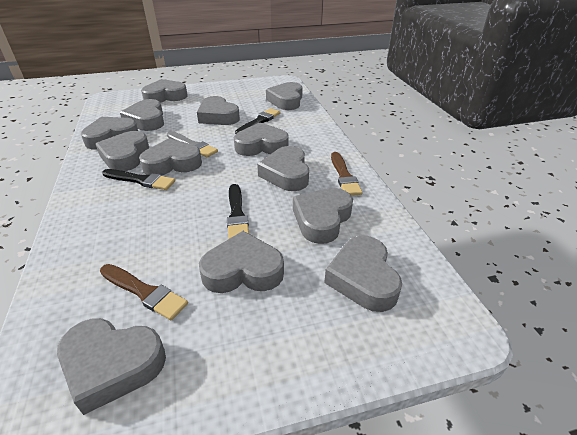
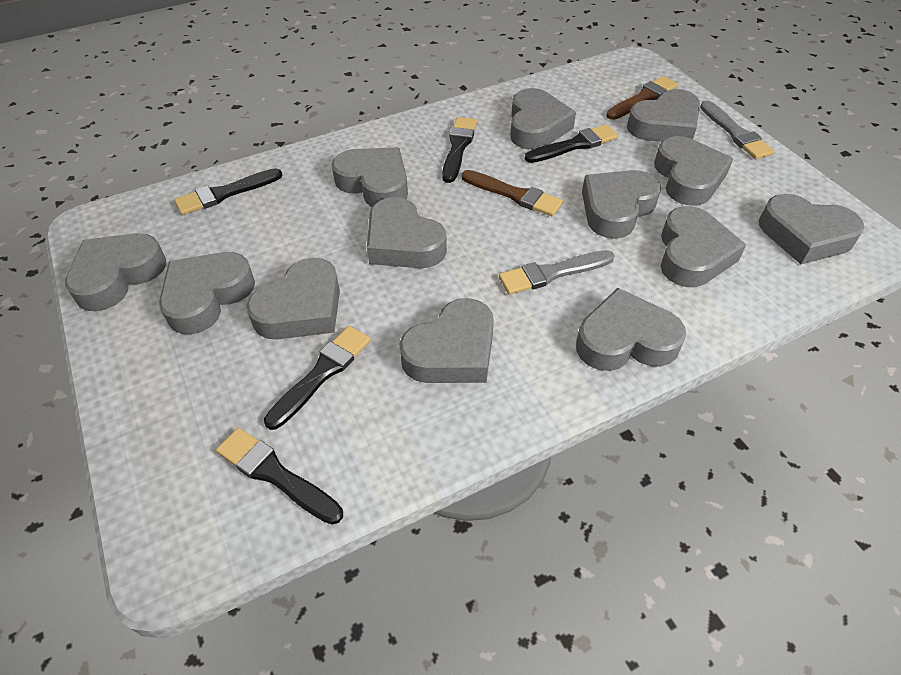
black brush: [102,169,175,190] [227,184,249,239] [235,108,280,134] = 3 -> [174,168,283,215] [216,427,343,525] [264,326,371,430] [442,117,477,183] [525,124,618,163] = 5
grey brush: [167,131,218,158] = 1 -> [499,250,615,295] [700,100,774,159] = 2

